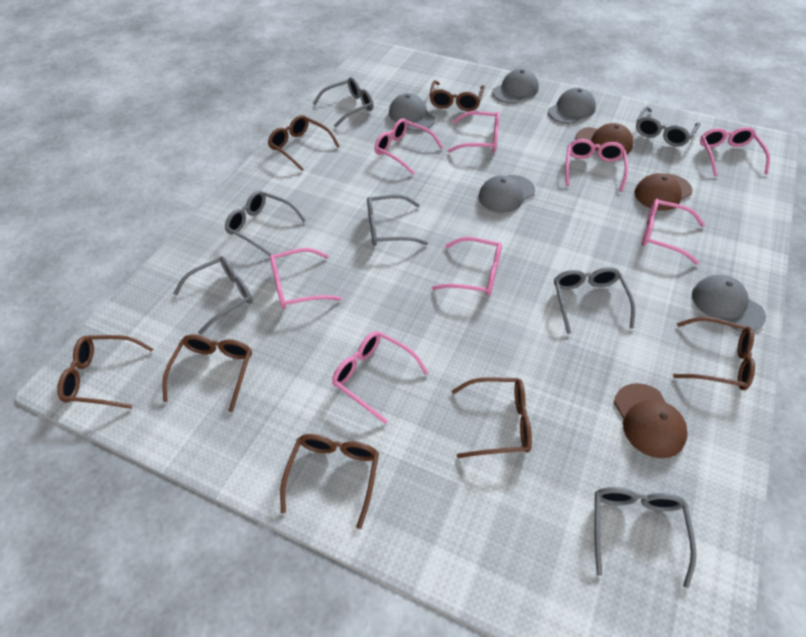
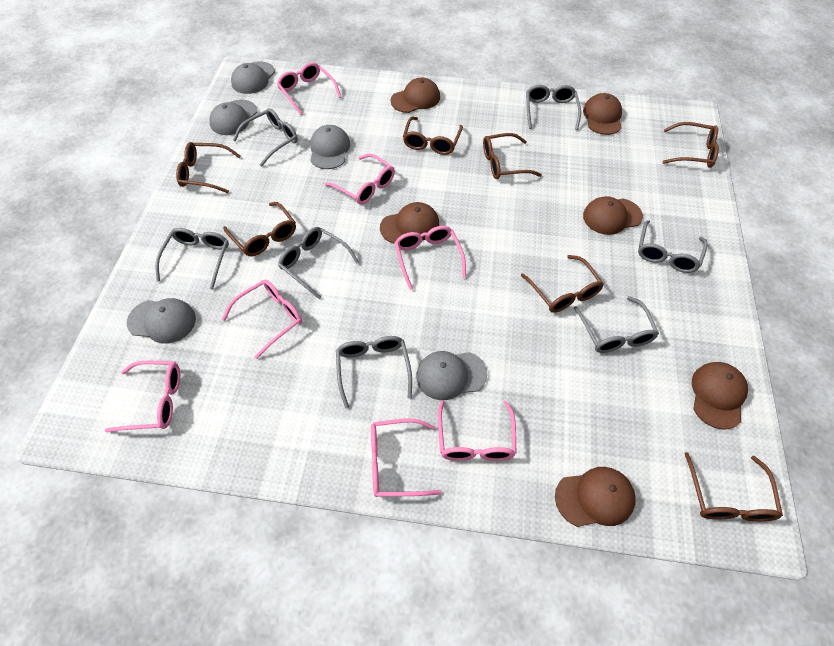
brown cap: [576,123,633,154] [614,383,688,458] [634,173,693,211] = 3 -> [380,202,439,244] [391,78,440,113] [555,467,636,527] [583,93,622,135] [583,196,643,235] [692,362,748,430] = 6
pink glasses: [270,248,342,309] [332,331,428,424] [374,118,443,175] [432,237,502,296] [447,111,500,153] [565,139,628,192] [642,199,705,265] [700,127,770,176] = 8 -> [104,361,180,432] [222,279,302,359] [277,62,341,115] [324,154,395,204] [371,419,442,497] [395,226,466,290] [438,400,517,461] = 7

